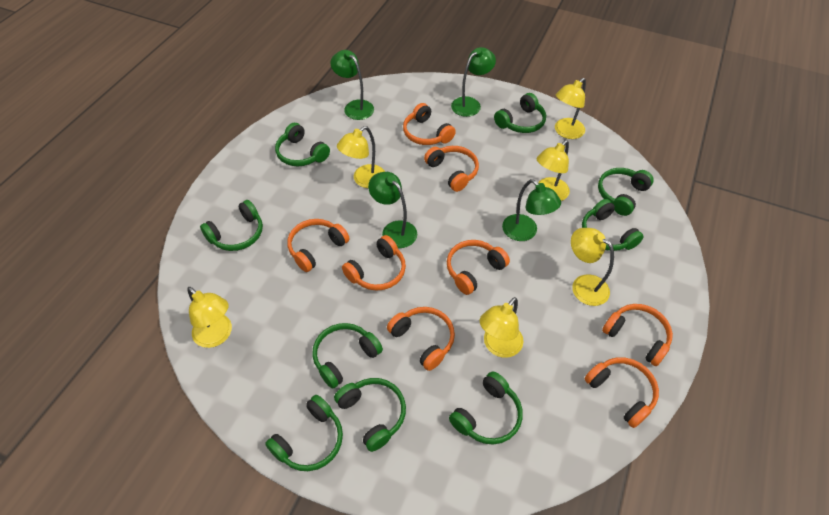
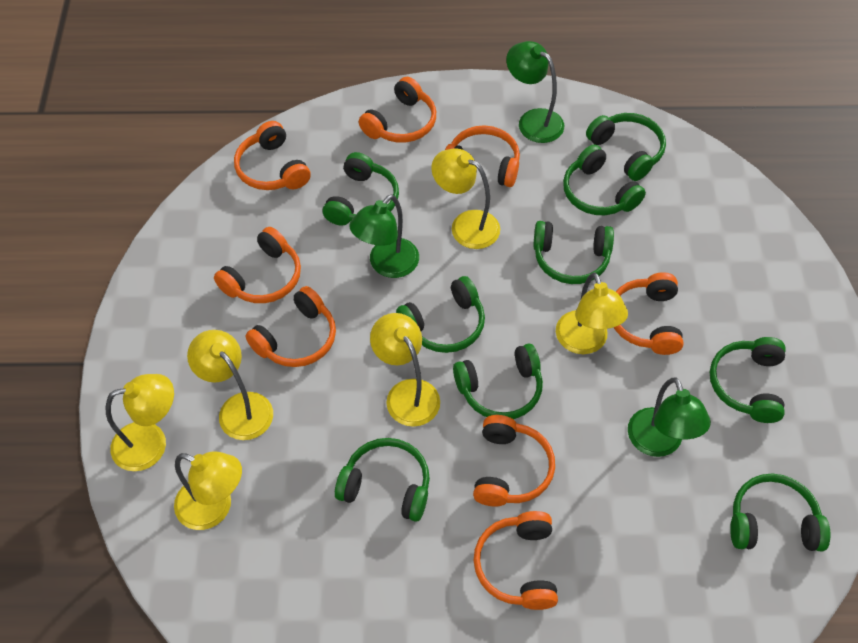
green lamp: [330,50,374,120] [368,172,417,248] [451,47,496,117] [502,179,561,241] = 4 -> [349,194,419,278] [506,41,564,143] [628,378,711,457] = 3

